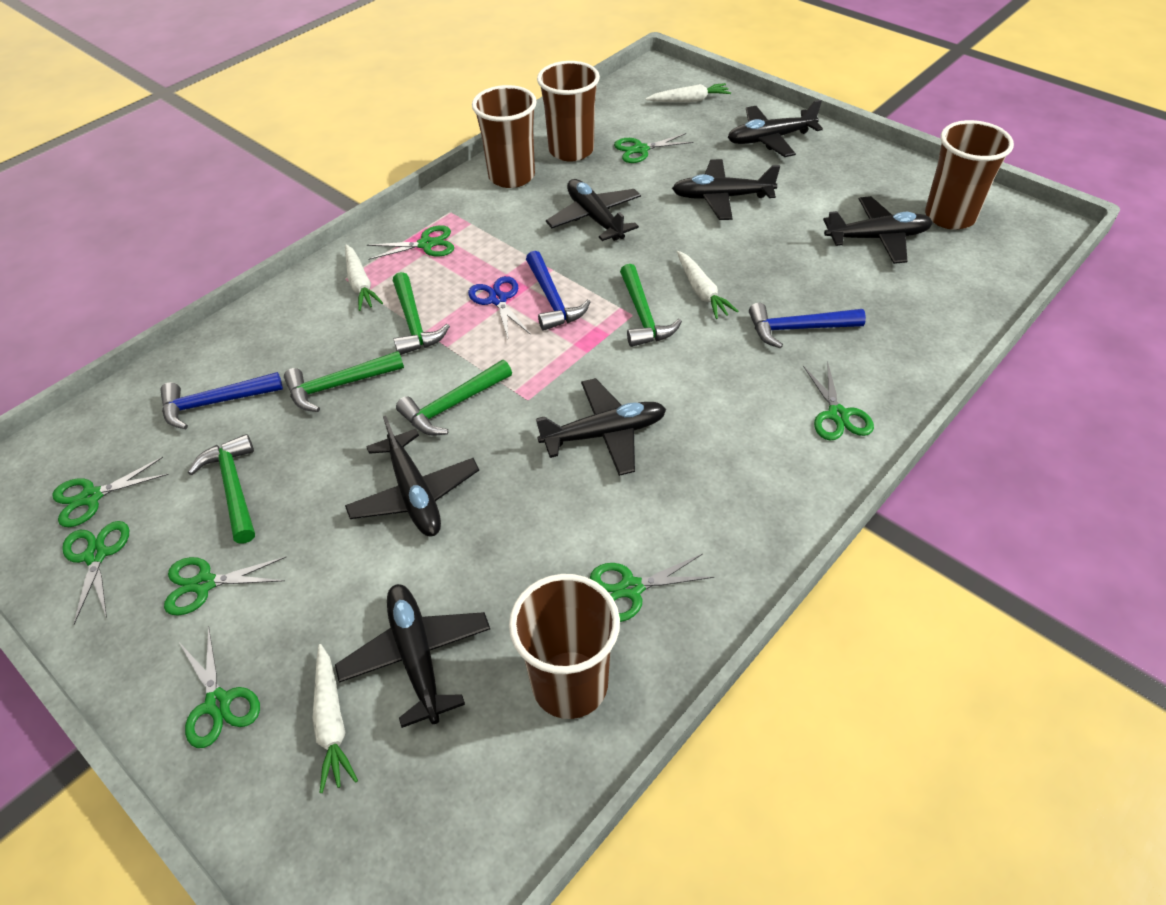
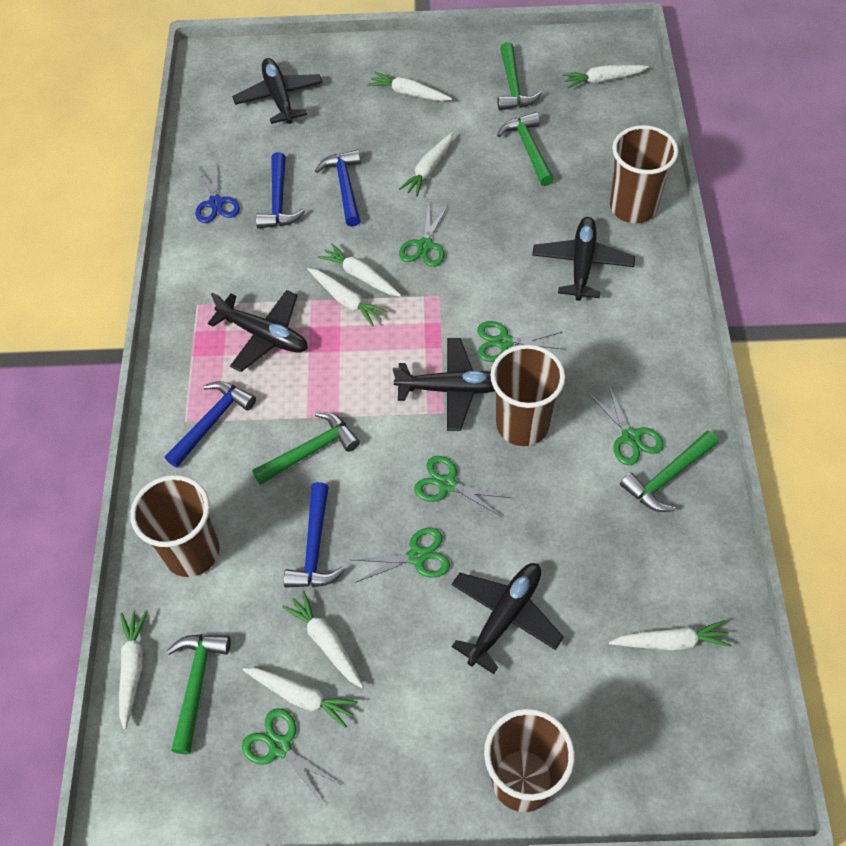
black plane: [335,584,490,728] [345,416,479,536] [536,378,666,476] [546,179,641,241] [672,159,780,220] [728,100,823,157] [823,196,933,264] = 7 -> [208,290,308,372] [232,58,323,124] [393,338,495,431] [451,563,564,674] [532,217,635,301] = 5
blue hammer: [160,372,283,430] [526,251,590,331] [749,303,866,348] = 3 -> [165,381,256,468] [256,152,305,229] [284,482,345,588] [315,150,361,227] = 4
green scissors: [52,457,169,527] [62,521,129,625] [164,557,286,616] [178,626,260,748] [367,225,454,260] [590,554,714,622] [614,133,694,163] [803,362,874,440] = 8 -> [242,708,342,804] [352,528,450,583] [399,204,448,267] [414,456,511,517] [477,321,563,362] [589,384,664,465] = 6
white carrot: [313,644,358,793] [345,244,383,311] [645,83,731,102] [677,251,738,319] = 4 -> [119,611,148,730] [243,668,358,728] [282,590,364,688] [307,268,388,327] [318,243,401,297] [367,72,452,101] [399,132,453,197] [562,65,649,88] [609,620,732,650] = 9

